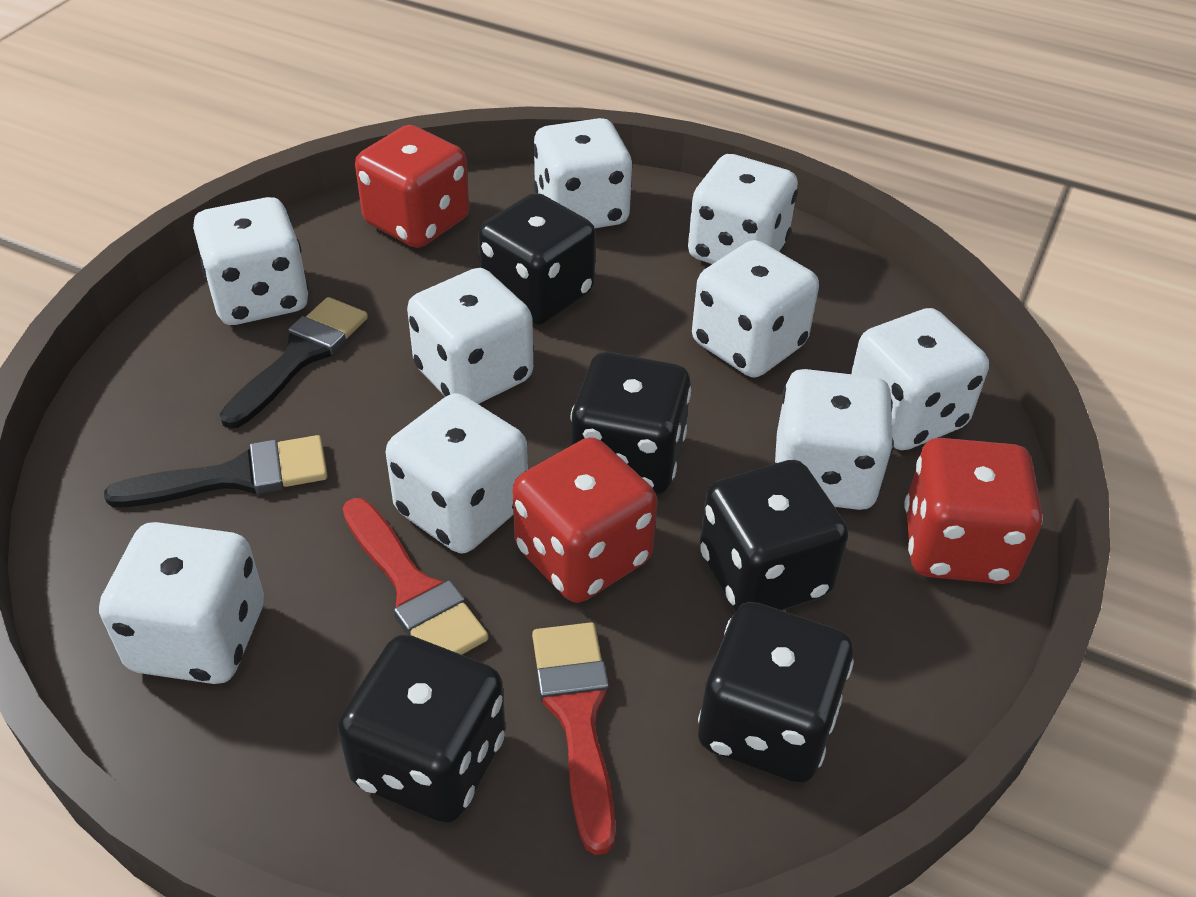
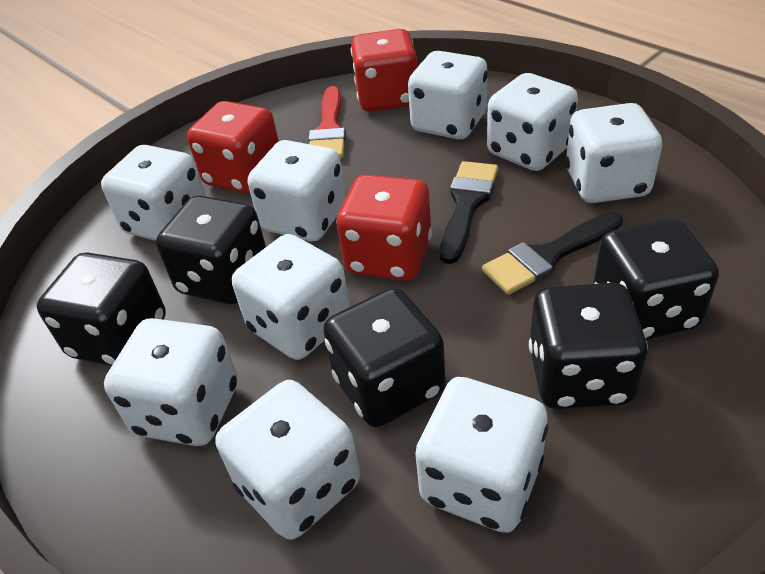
red brush: [343,498,489,655] [532,622,616,855] = 2 -> [308,86,346,159] = 1

